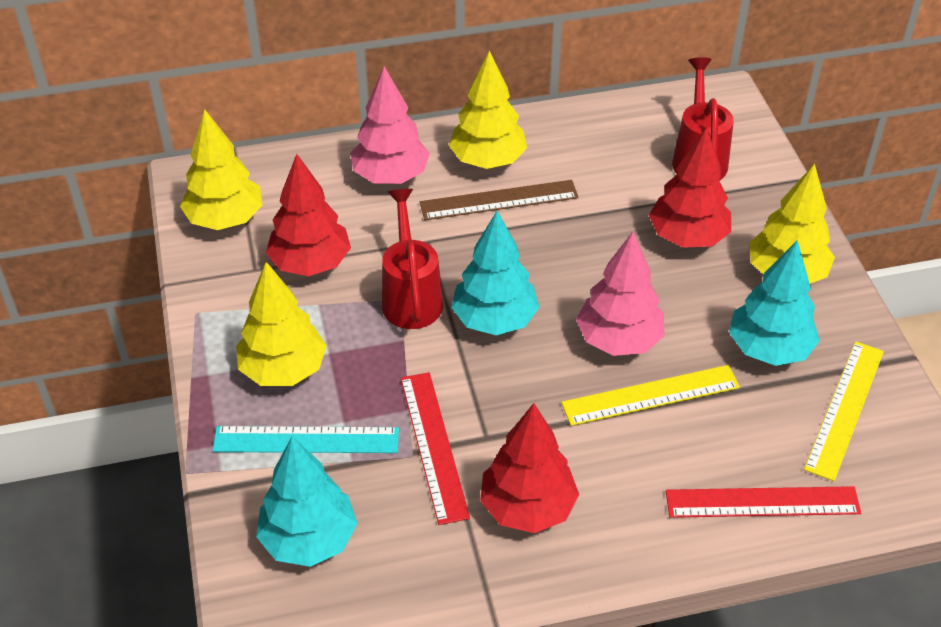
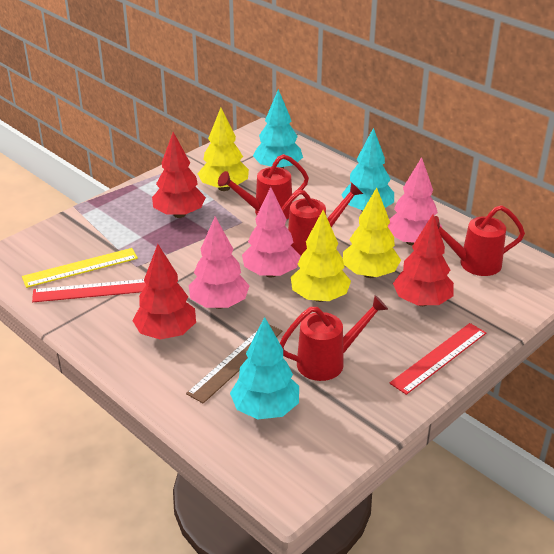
pink tree: [350,66,430,184] [576,232,665,356] = 2 -> [188,216,249,309] [242,187,300,278] [388,157,442,246] = 3
red watering can: [382,189,443,329] [672,57,734,181] = 2 -> [218,154,309,219] [280,295,388,381] [281,182,363,255] [428,205,525,276] = 4
turquoise ruler: [212,426,399,453] = 1 -> none = 0
yellow ruler: [561,365,740,426] [804,341,884,481] = 2 -> [22,248,138,288] = 1
yellow tree: [180,109,263,230] [236,262,327,386] [449,50,527,169] [749,163,835,284] = 4 -> [197,108,249,191] [291,210,351,302] [343,187,401,278] = 3

